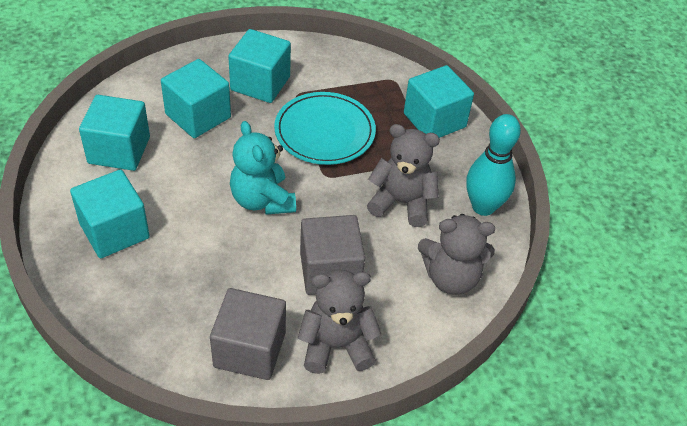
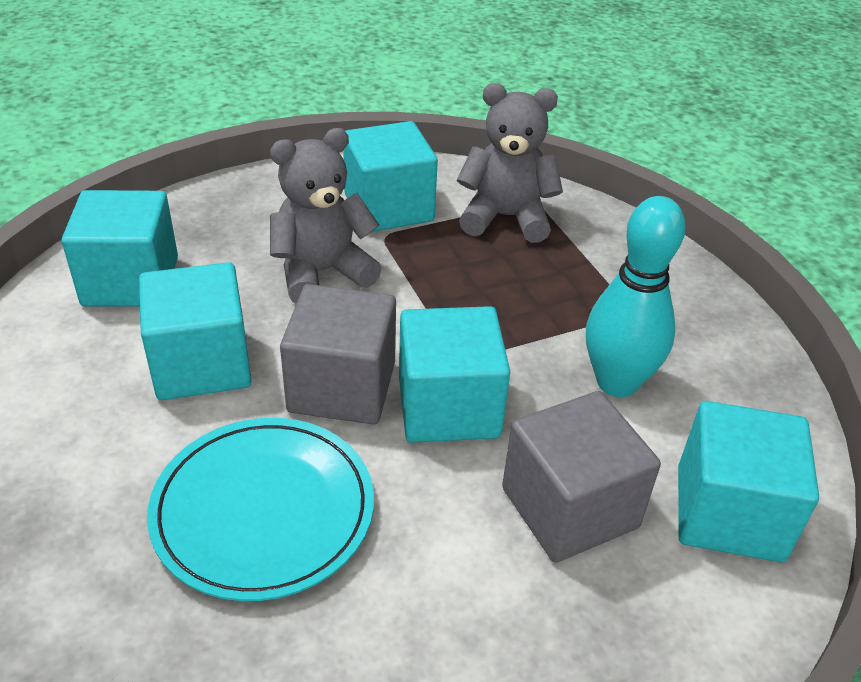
grey teddy bear: [298,270,381,374] [367,124,440,227] [418,214,495,295] = 3 -> [270,128,382,304] [457,83,563,243] = 2
turquoise teddy bear: [230,121,296,215] = 1 -> none = 0

